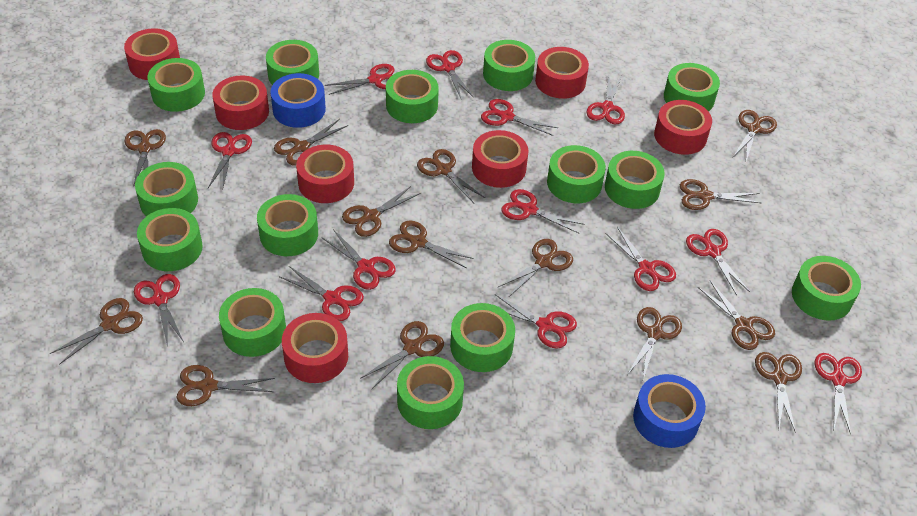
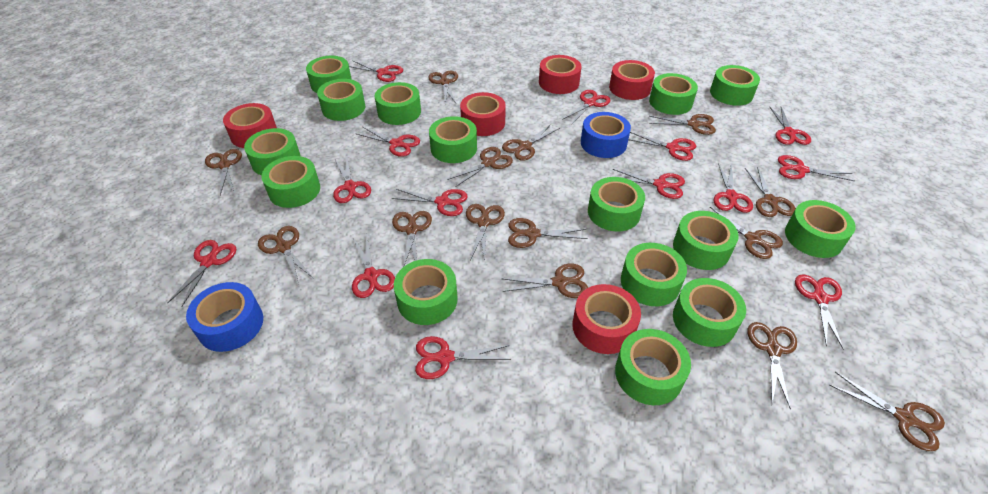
green tape: [135,162,198,216] [137,208,203,271] [148,58,205,112] [219,288,286,357] [257,194,318,256] [266,40,319,85] [386,70,439,123] [397,356,464,429] [450,303,515,372] [483,40,535,91] [547,145,606,203] [605,151,665,209] [664,63,720,111] [792,256,861,321] = 14 -> [244,128,301,175] [261,156,320,208] [306,56,352,93] [317,79,365,121] [375,82,421,125] [394,259,458,325] [429,116,477,163] [588,177,645,232] [615,329,691,405] [621,243,687,306] [649,73,698,115] [673,211,739,270] [673,278,746,347] [710,65,760,106] [785,200,856,258] = 15
red scissors: [134,274,184,347] [208,132,252,191] [280,266,364,321] [321,229,396,290] [325,64,395,95] [426,50,474,98] [481,99,558,136] [495,294,577,349] [501,189,585,233] [586,75,625,124] [605,227,676,291] [686,229,750,295] [815,353,862,435] = 13 -> [167,240,236,307] [333,154,371,203] [349,60,403,82] [352,233,395,298] [357,127,420,157] [392,189,468,216] [415,336,511,379] [562,90,611,124] [613,169,685,199] [628,132,696,161] [713,163,753,213] [769,106,811,145] [778,155,854,181] [795,274,844,350] = 14
red tape: [124,28,180,80] [212,75,269,130] [282,313,348,383] [296,145,354,203] [472,130,528,188] [535,47,589,99] [654,100,712,155] = 7 -> [223,103,277,148] [460,92,506,136] [539,55,582,94] [573,284,641,354] [609,60,655,100] = 5

